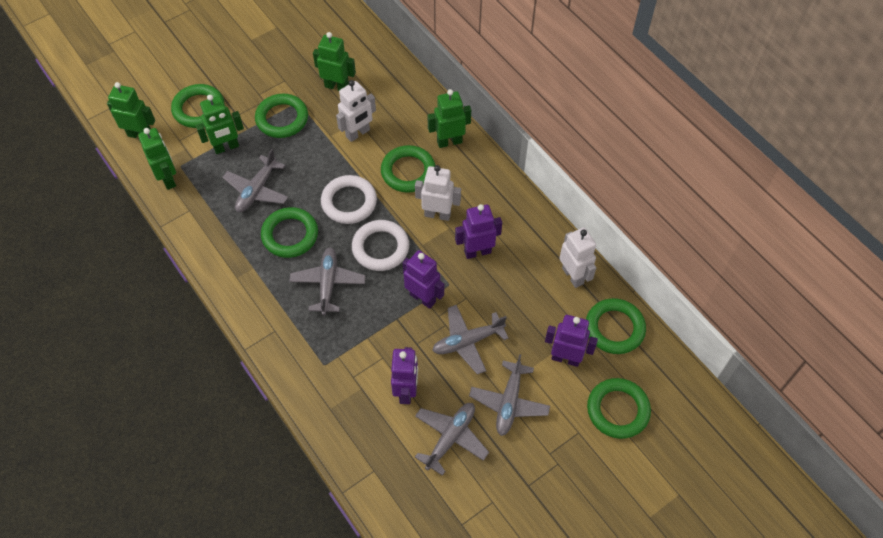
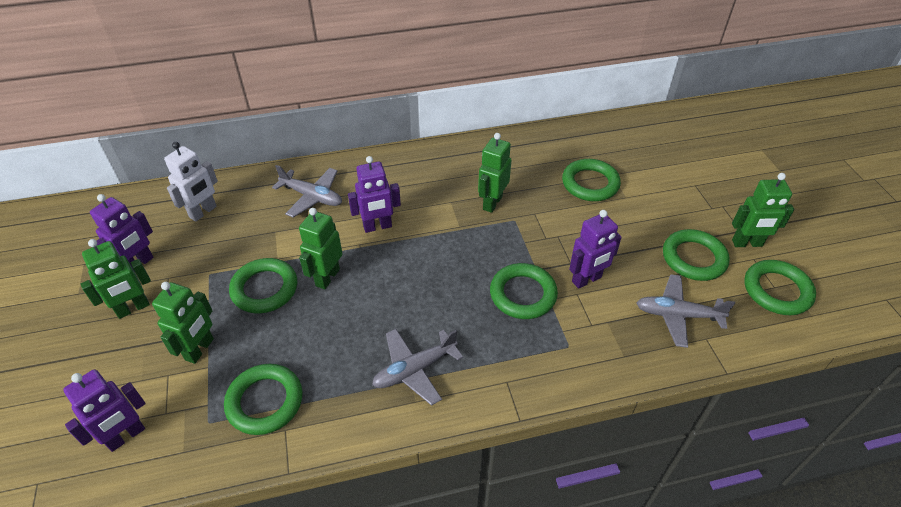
grey plane: [223,149,288,212] [289,247,366,315] [415,403,489,476] [432,305,509,374] [469,354,550,436] = 5 -> [272,165,342,218] [372,329,463,406] [636,274,735,348] = 3
white ring: [321,175,377,224] [352,220,409,271] = 2 -> none = 0
white robot: [336,80,376,142] [415,165,461,221] [559,228,596,288] = 3 -> [164,142,218,222] = 1

